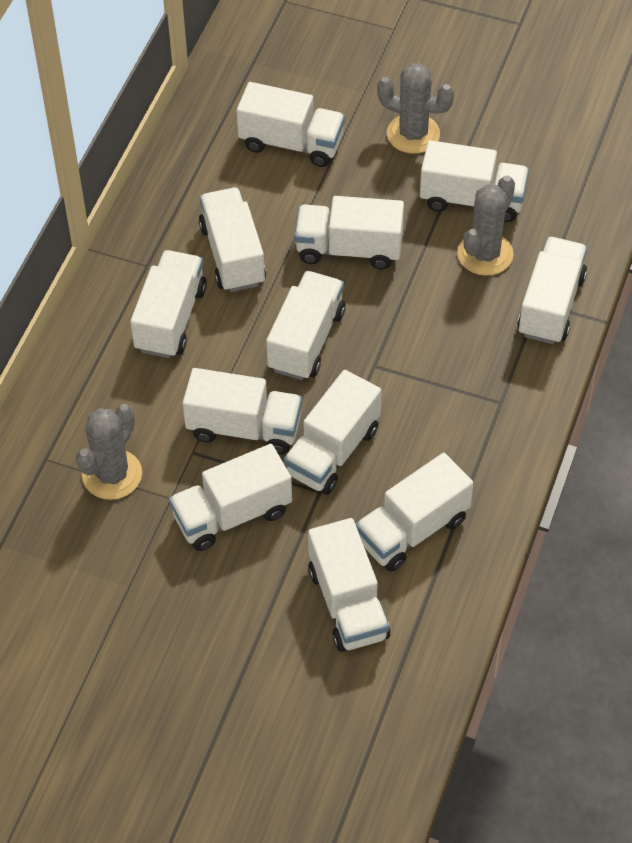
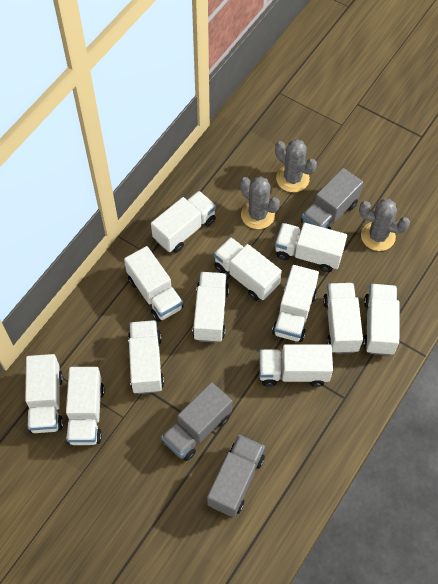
grey truck: none = 0 -> [161,382,232,461] [207,435,265,517] [301,168,363,230] = 3

